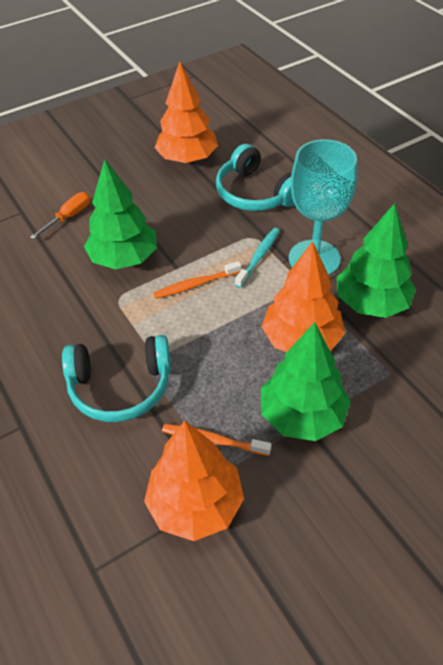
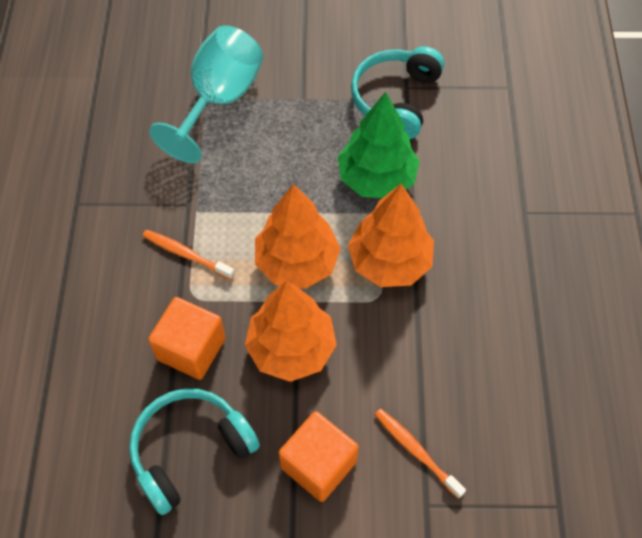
green tree: [84,159,157,269] [261,322,351,441] [337,203,416,318] = 3 -> [338,92,420,198] = 1
orange cube: none = 0 -> [148,297,226,380] [279,411,359,502] = 2
orange screwdriver: [30,192,90,239] = 1 -> none = 0
turquoise toothbrush: [235,228,280,288] = 1 -> none = 0

